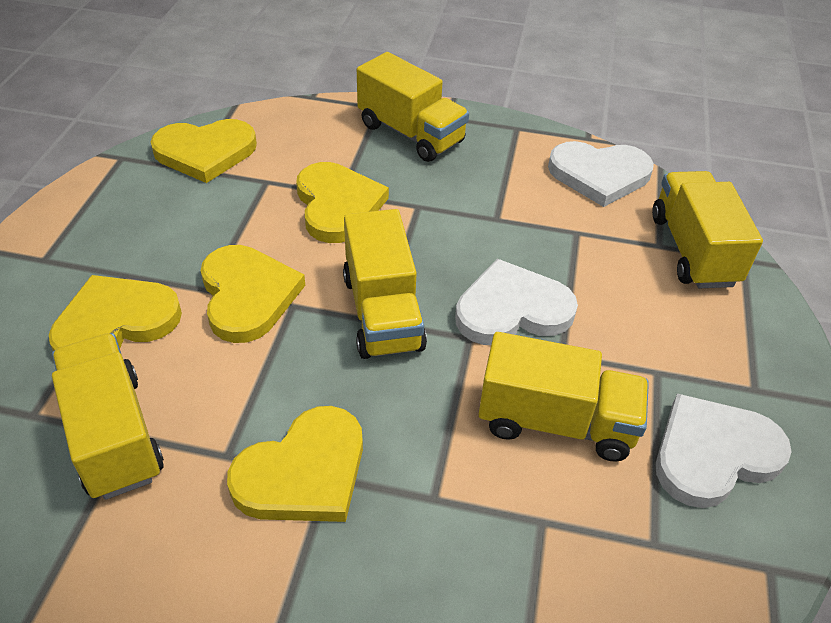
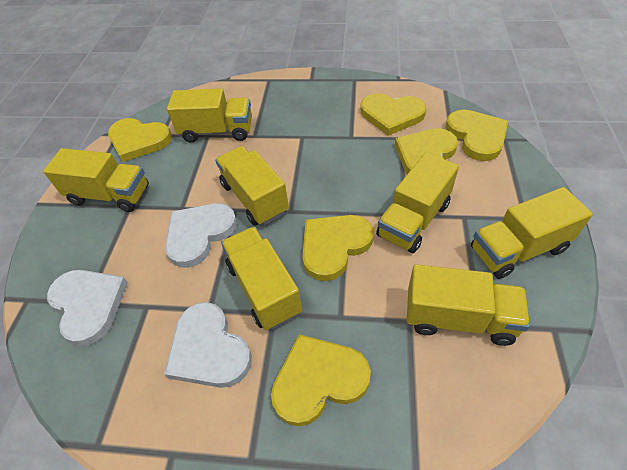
yellow heart: [49,275,182,351] [151,119,257,183] [201,245,305,343] [227,406,363,522] [296,162,389,243] = 5 -> [108,118,172,162] [271,334,371,426] [302,215,374,281] [361,93,427,136] [395,128,458,174] [445,110,508,161] = 6
yellow truck: [52,333,164,500] [343,209,427,359] [357,52,469,162] [479,332,649,462] [652,171,763,288] = 5 -> [43,148,149,212] [167,88,252,143] [215,146,289,226] [221,227,302,330] [376,152,459,253] [407,264,530,346] [471,187,593,279] = 7

